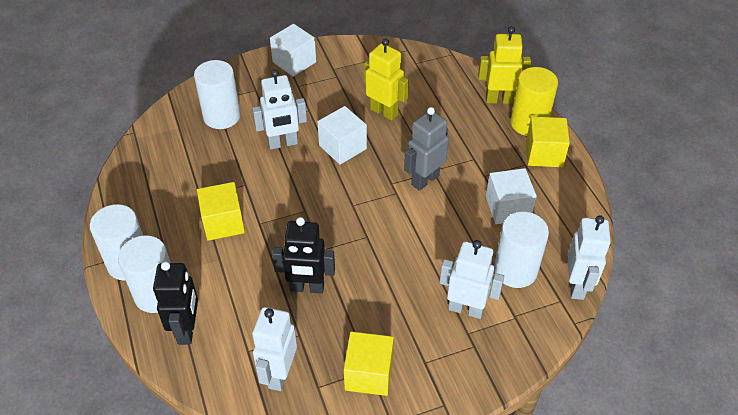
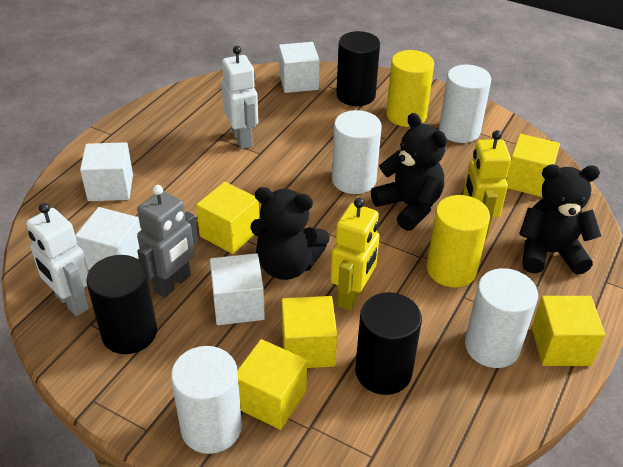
black cylinder: none = 0 -> [86,255,157,354] [336,31,380,106] [355,292,422,395] = 3
black robot: [153,261,198,345] [272,217,335,294] = 2 -> none = 0
black teddy bear: none = 0 -> [250,187,330,280] [371,113,447,231] [519,164,601,275] = 3
white cube: [270,24,316,77] [317,106,367,165] [486,168,537,224] = 3 -> [75,207,141,270] [80,142,133,201] [210,253,265,325] [279,42,320,93] = 4
white robot: [252,70,307,149] [252,307,297,391] [440,240,504,319] [568,215,611,300] = 4 -> [26,203,89,316] [221,46,258,149] = 2
yellow cube: [197,182,245,241] [344,331,394,396] [526,116,570,167] = 3 -> [196,182,259,254] [237,339,307,430] [282,296,337,368] [506,134,560,197] [532,296,605,366] = 5
yellow cylinder: [510,67,558,136] = 1 -> [386,50,434,127] [427,195,490,288] = 2

